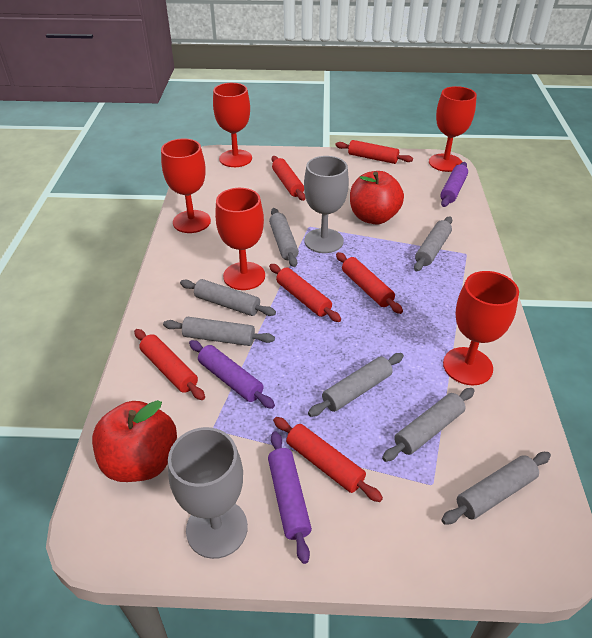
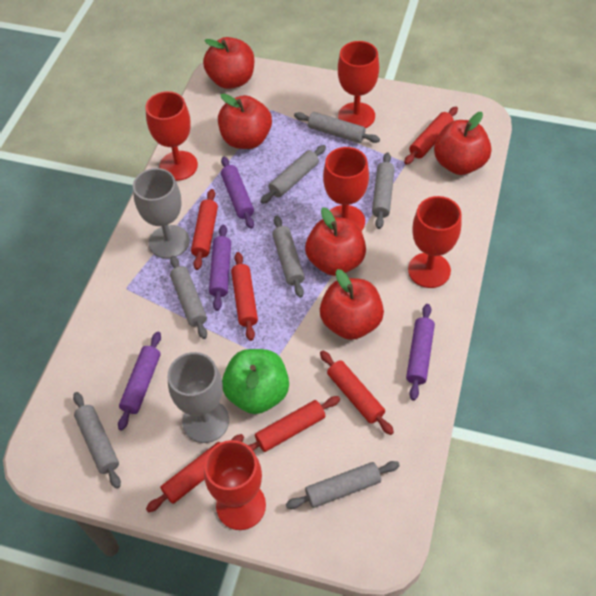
green apple: none = 0 -> [222,349,289,414] = 1
purple rolling pin: [189,340,275,409] [268,431,312,564] [440,162,468,207] = 3 -> [118,332,161,431] [209,225,231,311] [221,157,254,229] [406,304,435,401] = 4
red apple: [92,400,177,482] [350,171,404,225] = 2 -> [203,37,254,89] [218,94,272,149] [305,207,366,276] [320,269,384,340] [434,112,491,175] = 5

